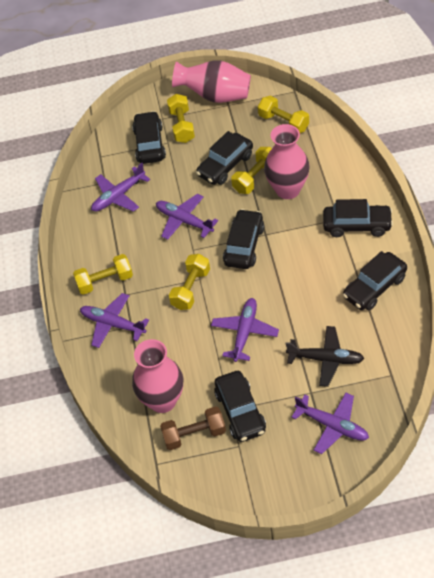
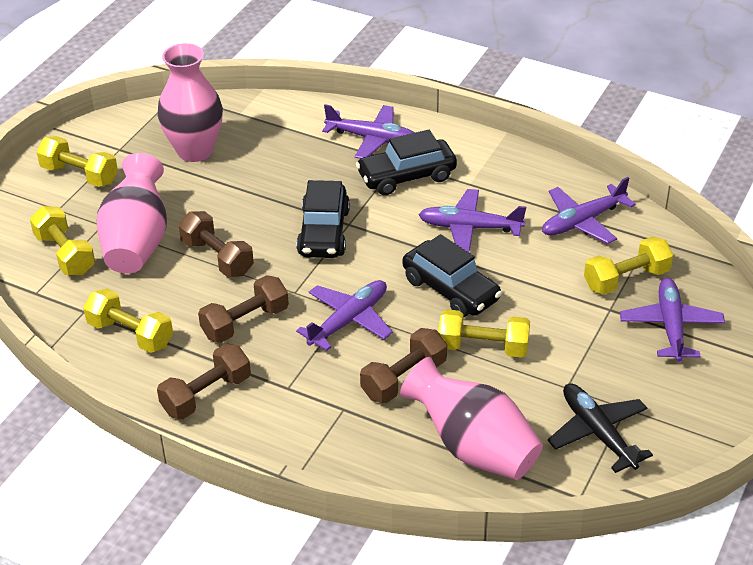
black car: [132,111,166,164] [196,131,253,185] [214,371,266,442] [223,209,264,269] [323,199,393,237] [343,251,407,310] = 6 -> [296,180,350,258] [356,130,457,195] [402,234,502,318] = 3
brown dumbbell: [160,406,226,450] = 1 -> [157,343,251,419] [178,211,254,277] [198,275,289,343] [360,328,447,403] = 4

